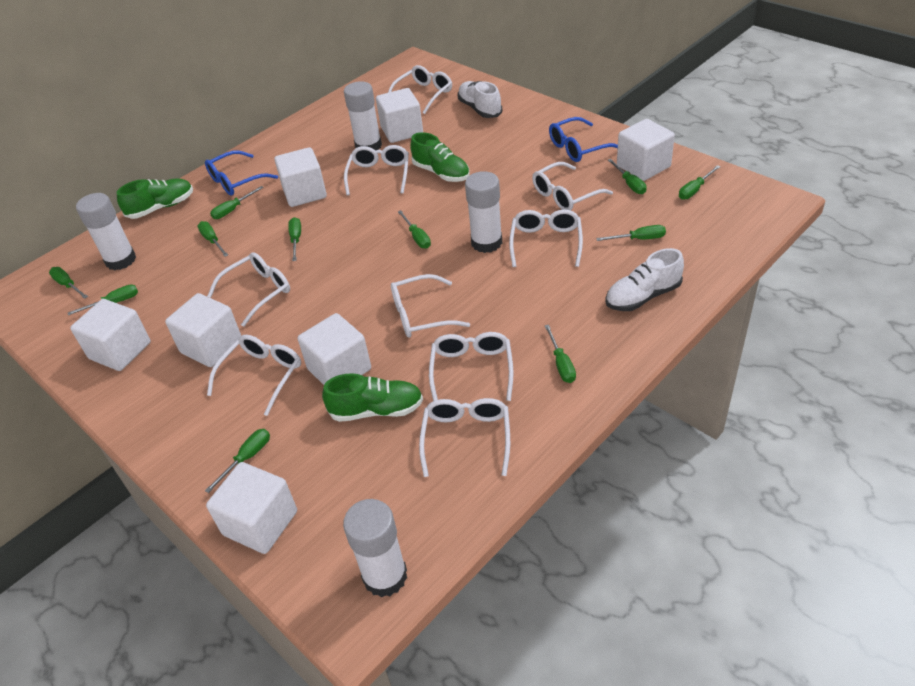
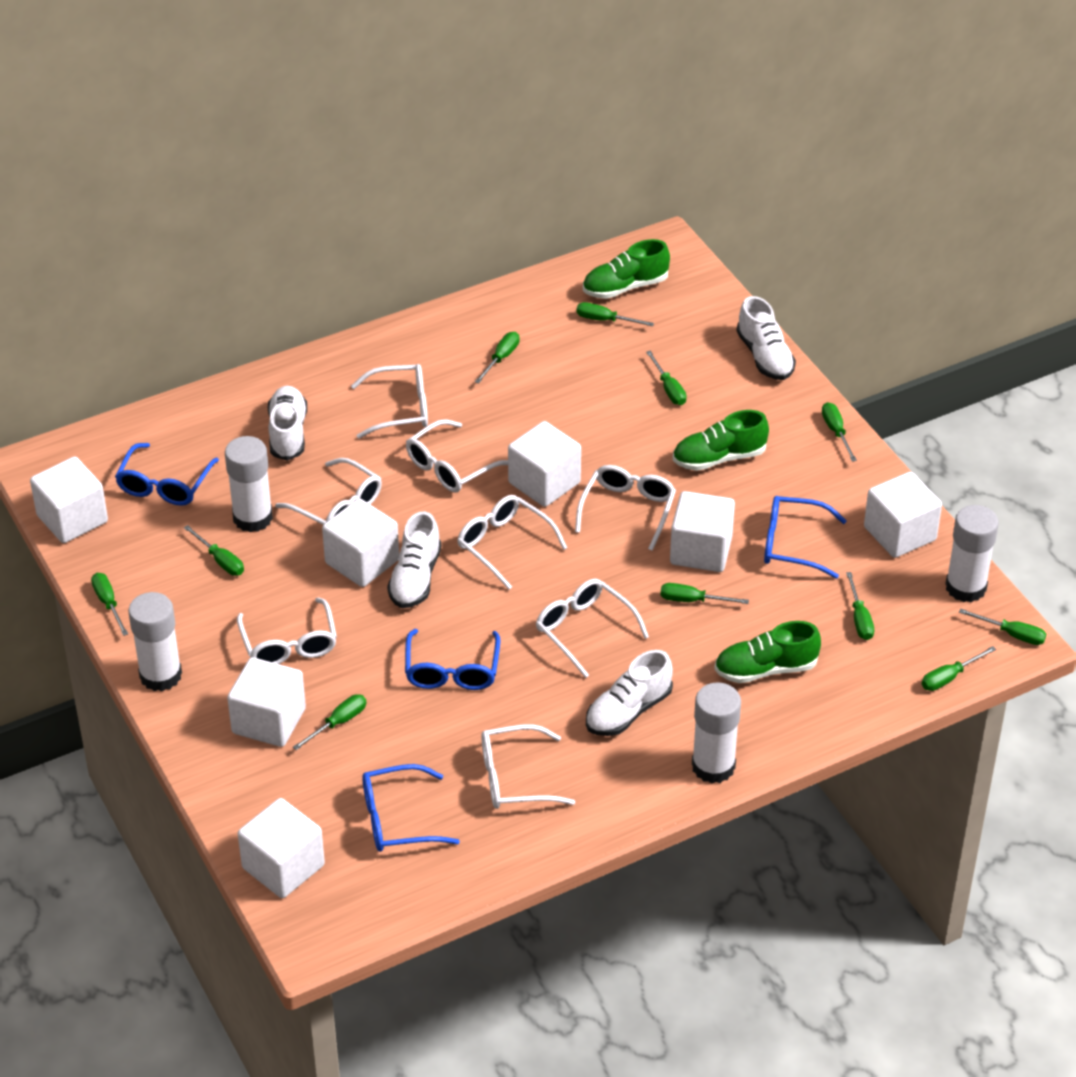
blue glasses: [205,151,278,196] [549,117,618,162] = 2 -> [115,443,219,506] [362,764,460,852] [405,629,500,690] [764,496,847,579] = 4
white glasses: [207,252,290,327] [207,335,301,416] [344,145,409,196] [388,65,452,114] [391,274,470,338] [419,398,510,477] [429,332,513,401] [509,210,583,267] [532,162,613,211] = 9 -> [237,597,337,664] [275,458,382,525] [351,364,428,439] [406,419,508,493] [457,495,567,590] [482,724,575,809] [536,579,649,678] [575,465,676,551] = 8
white shoe: [458,81,502,118] [605,248,684,311] = 2 -> [268,386,307,461] [387,512,441,608] [586,650,673,736] [736,296,796,380] = 4

